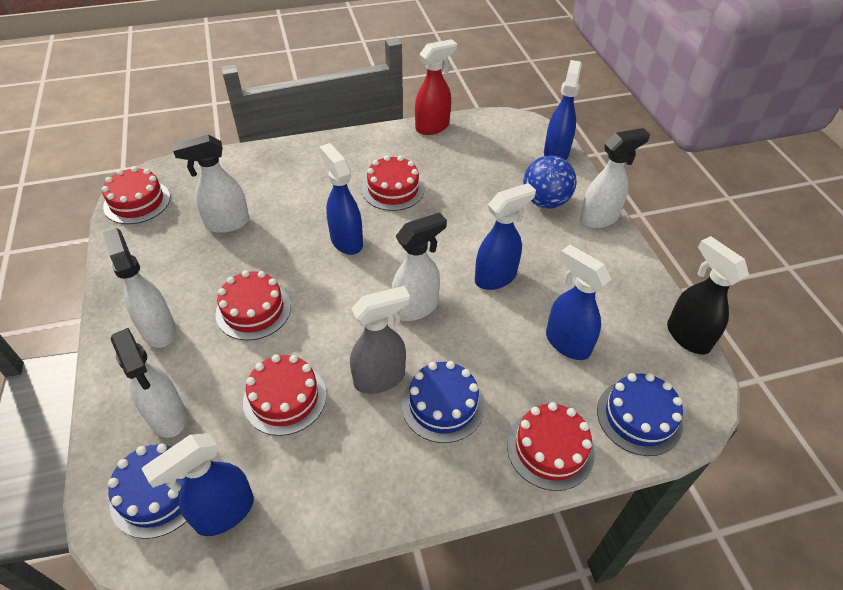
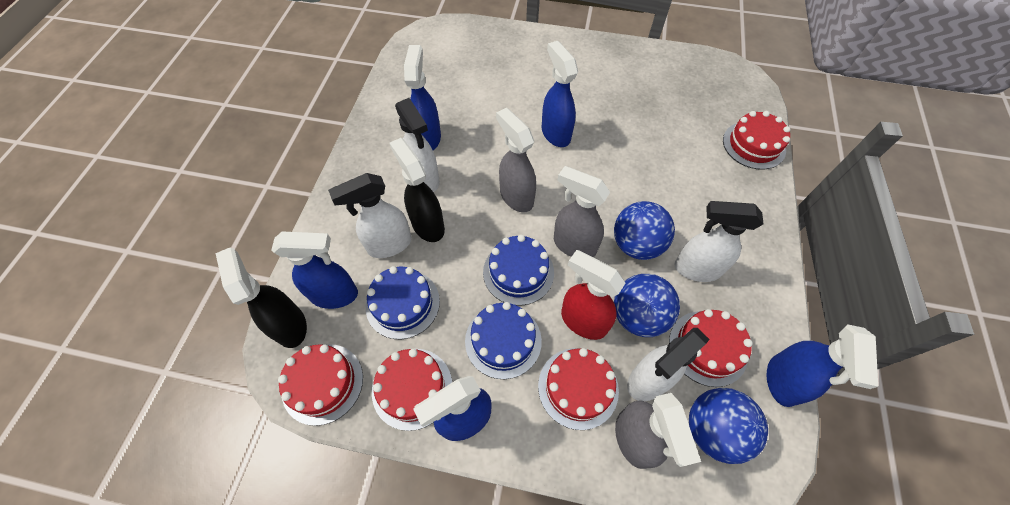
black spray bottle: [667,236,749,354] = 1 -> [216,247,307,348] [390,138,445,242] = 2
blue ball: [523,155,576,209] = 1 -> [614,201,675,260] [614,274,680,337] [689,388,768,464] = 3
grey spray bottle: [350,286,410,394] = 1 -> [496,108,536,212] [554,166,610,257] [615,393,701,469] = 3
white spray bottle: [103,228,176,348] [110,328,187,438] [173,135,249,233] [392,212,447,321] [580,128,650,228] = 5 -> [328,173,412,258] [395,98,440,192] [627,328,710,401] [674,201,763,282] = 4

